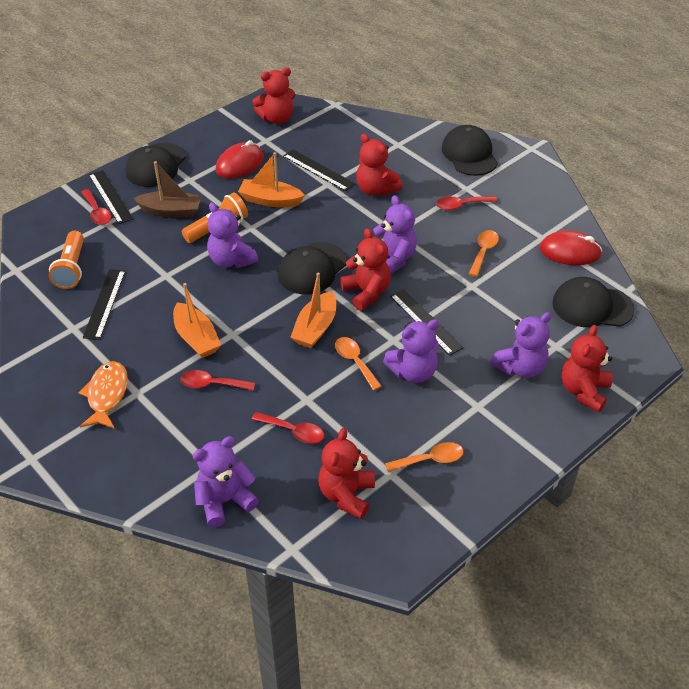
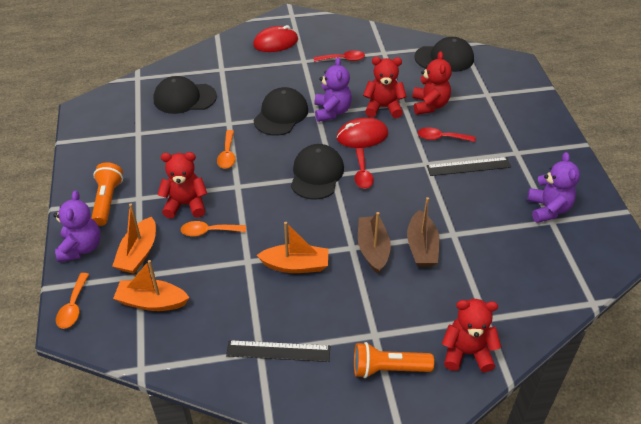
black ruler: [83,269,126,340] [89,170,133,224] [283,149,356,191] [390,289,464,356] = 4 -> [226,340,330,362] [427,157,511,176] = 2
brown boat: [133,161,202,217] = 1 -> [358,212,391,274] [407,197,440,267] = 2
orange fish: [78,361,128,429] = 1 -> none = 0
purple teddy bear: [193,436,259,527] [207,202,258,268] [373,195,417,275] [383,319,439,383] [490,312,551,378] = 5 -> [53,190,100,262] [314,57,352,122] [527,152,580,223] = 3
red spoon: [81,189,111,225] [180,370,255,391] [252,412,324,444] [436,196,497,210] = 4 -> [313,50,365,62] [355,148,374,189] [417,127,475,142] = 3
red teddy bear: [252,67,295,124] [318,428,375,519] [340,228,391,310] [356,134,403,196] [562,325,613,412] = 5 -> [157,152,207,218] [363,57,407,118] [412,51,452,115] [442,299,501,372] = 4

